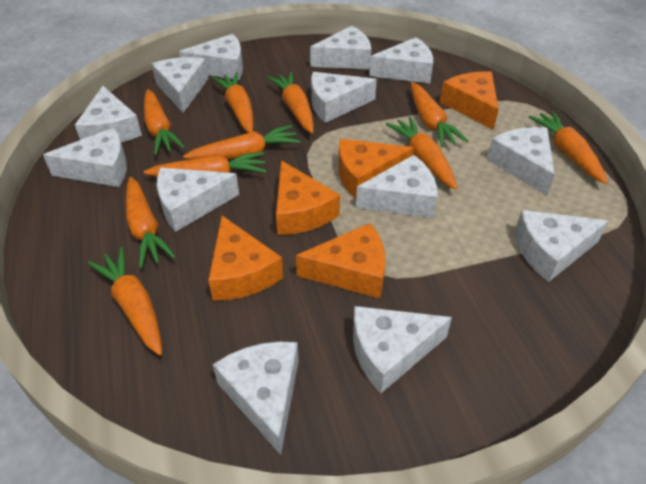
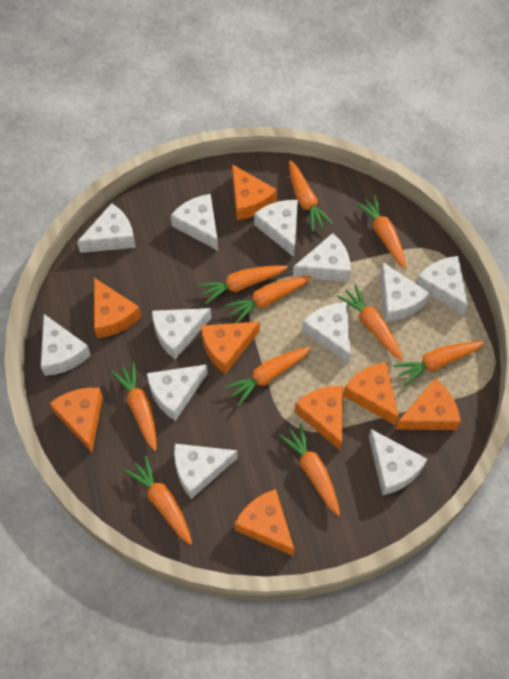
orange cheese: [208,216,283,301] [276,161,340,235] [296,223,385,298] [338,139,414,199] [440,72,499,130] = 5 -> [49,388,103,452] [94,278,141,338] [201,321,260,374] [232,164,277,220] [234,489,295,556] [295,386,343,451] [343,362,399,426] [396,379,461,430] = 8
white cheese: [43,128,127,187] [75,86,142,142] [151,57,208,113] [157,168,239,232] [179,34,243,80] [213,342,299,455] [310,26,371,69] [311,72,377,123] [353,306,452,393] [356,155,438,218] [369,37,433,84] [487,127,555,195] [515,210,608,282] = 13 -> [41,314,91,376] [77,203,136,253] [147,364,208,421] [152,308,211,359] [171,194,218,250] [174,444,238,499] [254,200,298,257] [293,233,351,282] [302,302,351,364] [369,429,427,495] [380,262,430,322] [416,256,468,316] = 12

